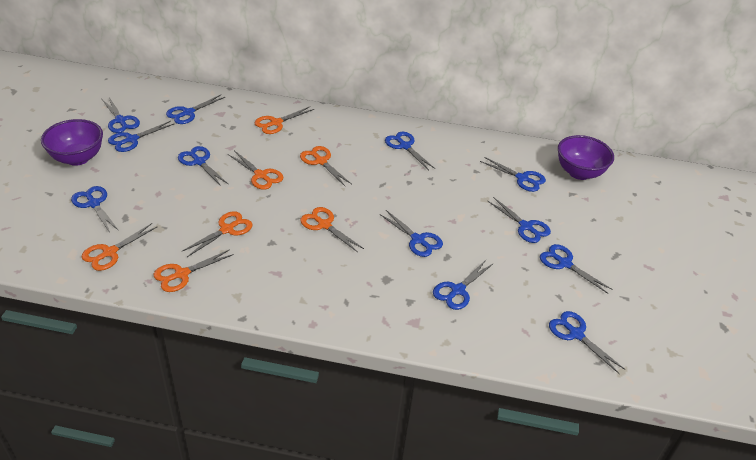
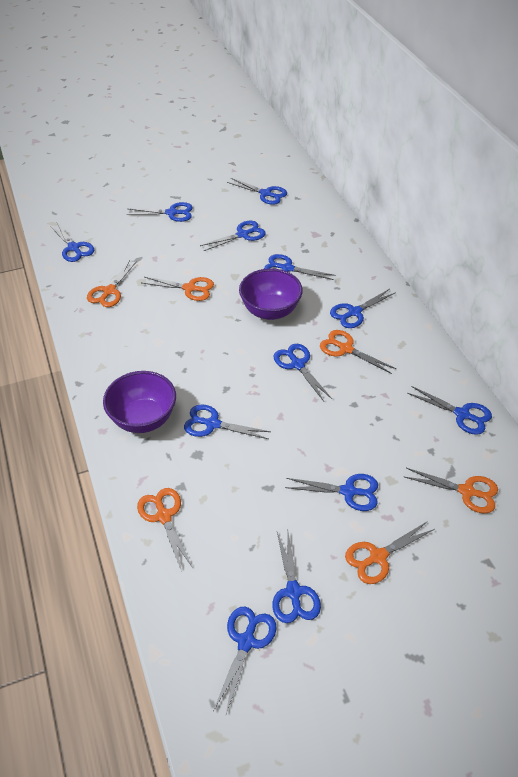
orange scissors: [82,223,157,271] [154,249,234,292] [181,211,252,257] [228,150,283,190] [254,107,314,134] [300,146,351,186] [300,207,364,252] = 7 -> [87,260,137,307] [137,488,193,571] [143,277,214,301] [320,330,396,374] [345,521,435,584] [405,468,498,514] = 6

